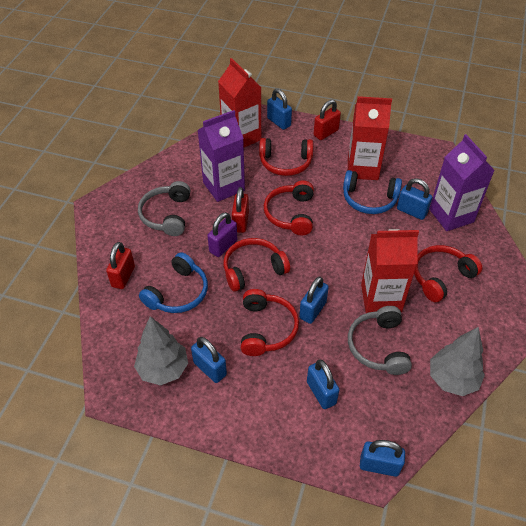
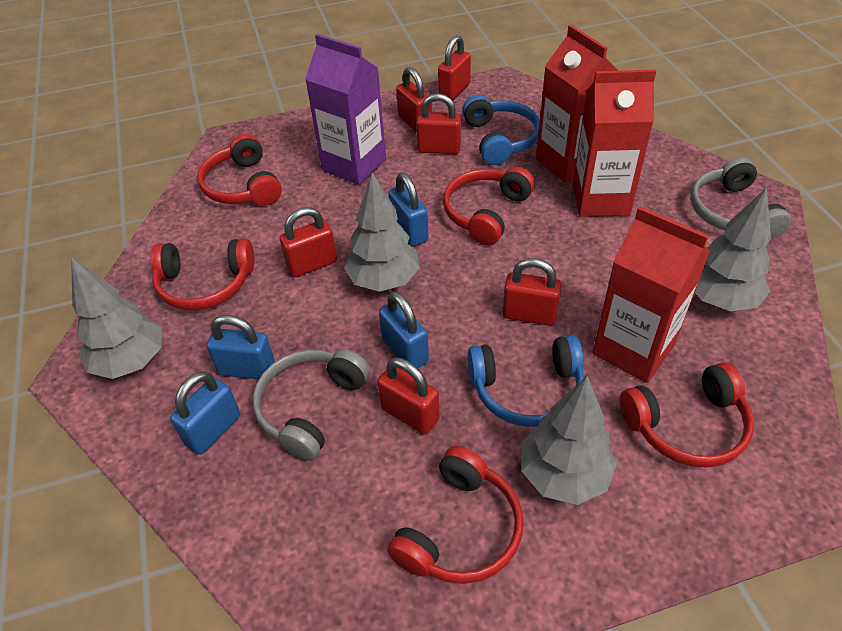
blue padlock: [191,337,227,383] [267,89,292,130] [299,276,329,324] [307,360,339,409] [360,440,405,477] [397,178,432,220] = 6 -> [170,371,240,455] [207,315,275,379] [379,291,429,368] [388,172,429,247] = 4
grey tree: [134,316,188,385] [430,327,485,396] = 2 -> [71,257,162,379] [344,173,420,292] [521,376,617,505] [695,188,771,311] = 4
purple carton: [198,110,245,202] [429,134,495,231] = 2 -> [305,34,386,185] = 1
purple padlock: [207,212,237,257] = 1 -> none = 0
red padlock: [106,242,135,289] [232,187,249,233] [314,100,341,140] = 3 -> [280,207,337,277] [377,358,440,435] [396,67,432,132] [416,93,461,154] [438,35,471,101] [503,258,562,326] = 6

